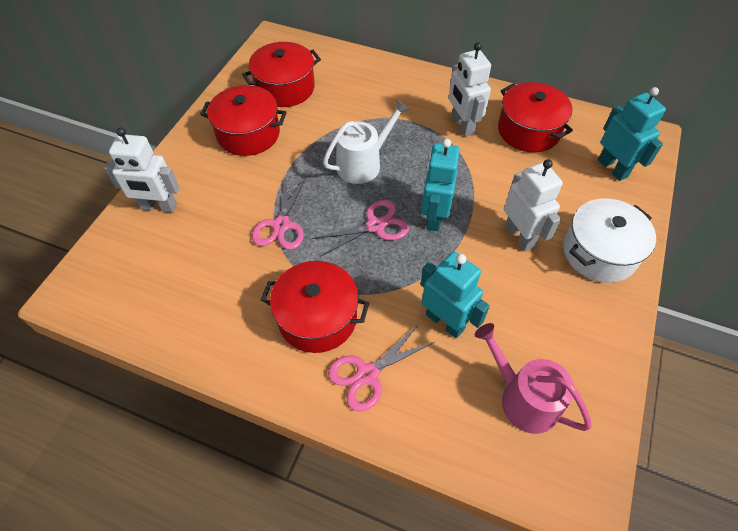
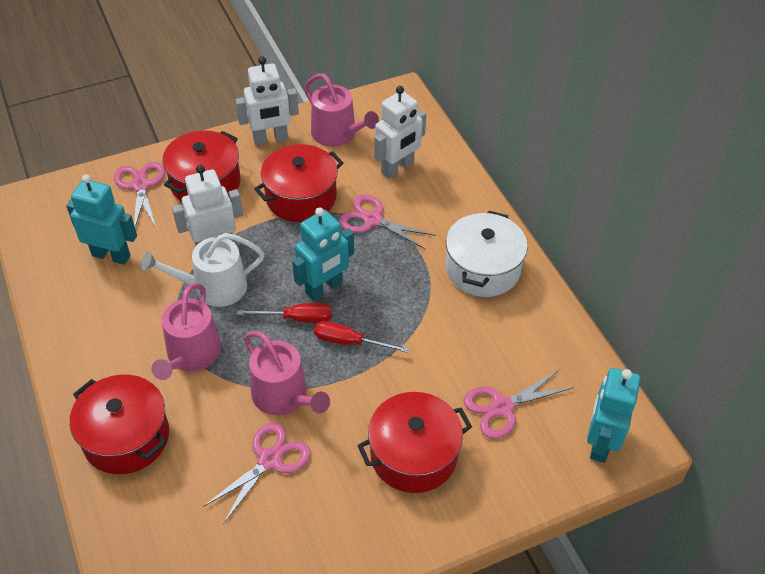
pink scissors: [252,176,306,250] [312,200,409,256] [328,325,434,412] = 3 -> [114,162,165,229] [203,423,311,524] [339,195,436,250] [464,369,574,439] = 4
pink watering can: [475,323,592,434] = 1 -> [152,283,221,380] [244,331,330,415] [304,73,379,147] = 3
red screwdriver: none = 0 -> [237,303,332,322] [314,321,408,353] = 2

